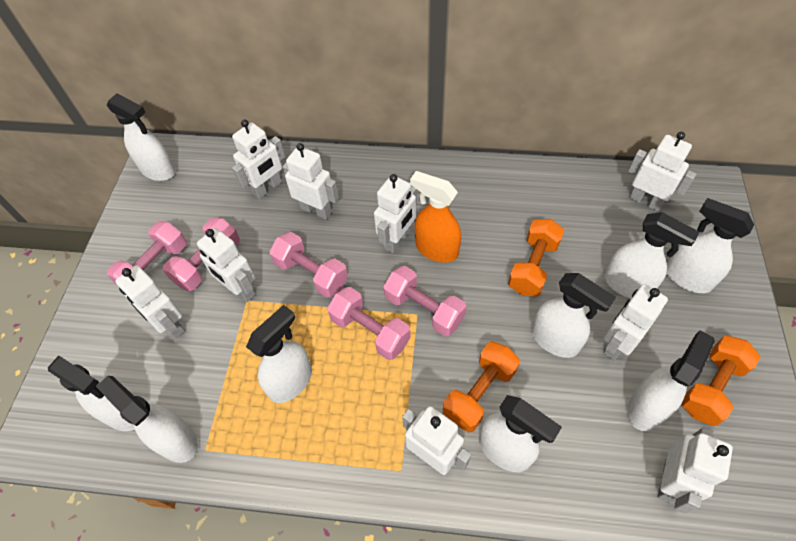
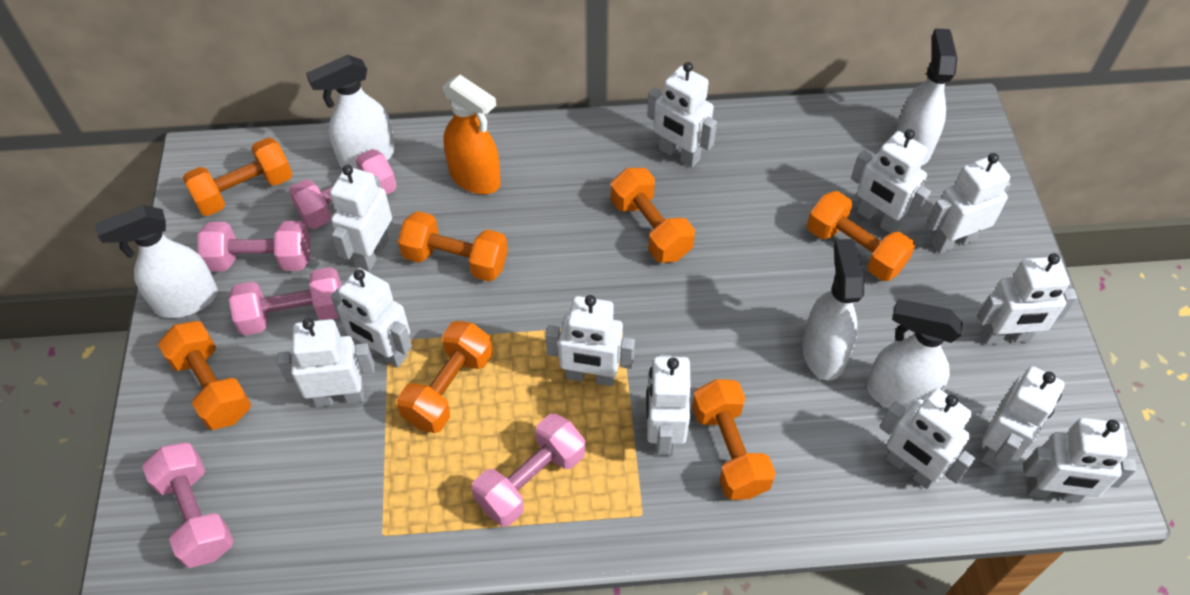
orange dumbbell: [443,341,520,433] [508,219,564,296] [682,335,761,426] = 3 -> [158,321,251,430] [183,138,293,216] [397,321,493,433] [398,211,508,282] [610,168,695,263] [692,379,776,500] [807,191,915,281] = 7
white robot: [115,265,185,339] [197,228,255,302] [232,120,285,199] [283,143,339,219] [374,174,417,253] [402,406,471,475] [603,284,668,361] [628,132,696,212] [658,428,733,514] = 9 -> [277,318,375,407] [330,165,392,271] [331,268,412,368] [545,295,635,386] [647,62,717,168] [647,355,691,456] [851,129,931,234] [880,388,975,489] [927,153,1011,254] [978,253,1077,345] [981,366,1065,470] [1023,418,1136,503] = 12
white spray bottle: [48,356,135,431] [96,376,198,463] [107,93,175,181] [246,305,312,403] [479,395,562,472] [532,273,616,358] [604,212,699,299] [628,330,715,431] [666,198,754,293] = 9 -> [95,205,218,318] [306,55,395,169] [802,239,864,381] [866,299,963,413] [896,28,958,165] = 5

